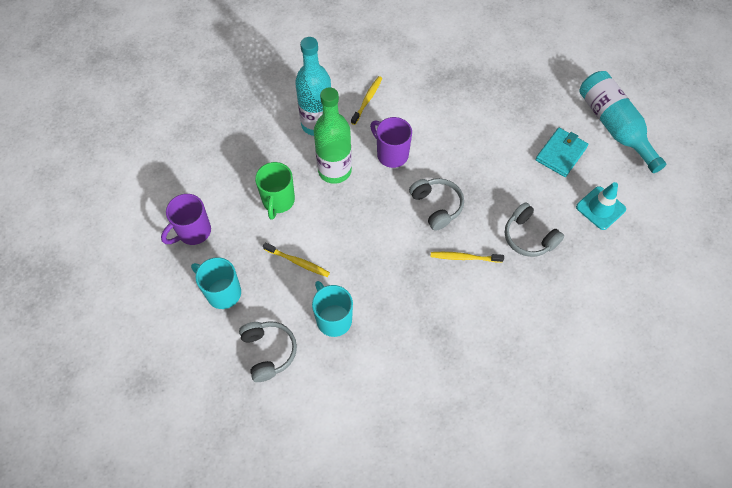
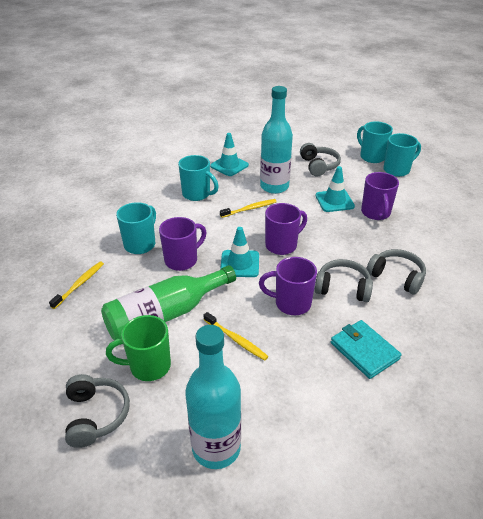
grey headphones: [239,321,297,382] [409,178,464,231] [505,202,564,257] = 3 -> [65,374,130,448] [300,143,341,177] [315,259,373,302] [367,249,426,295] = 4
purple mug: [161,194,211,245] [370,117,412,168] = 2 -> [159,217,206,271] [259,257,317,315] [265,203,307,255] [361,172,399,220] = 4
turquoise mug: [191,257,241,309] [312,281,353,337] = 2 -> [116,202,156,254] [178,155,219,201] [357,121,393,163] [383,133,421,177] = 4
turquoise traffic cone: [576,182,626,230] = 1 -> [210,133,249,176] [220,227,259,277] [315,166,355,212] = 3

